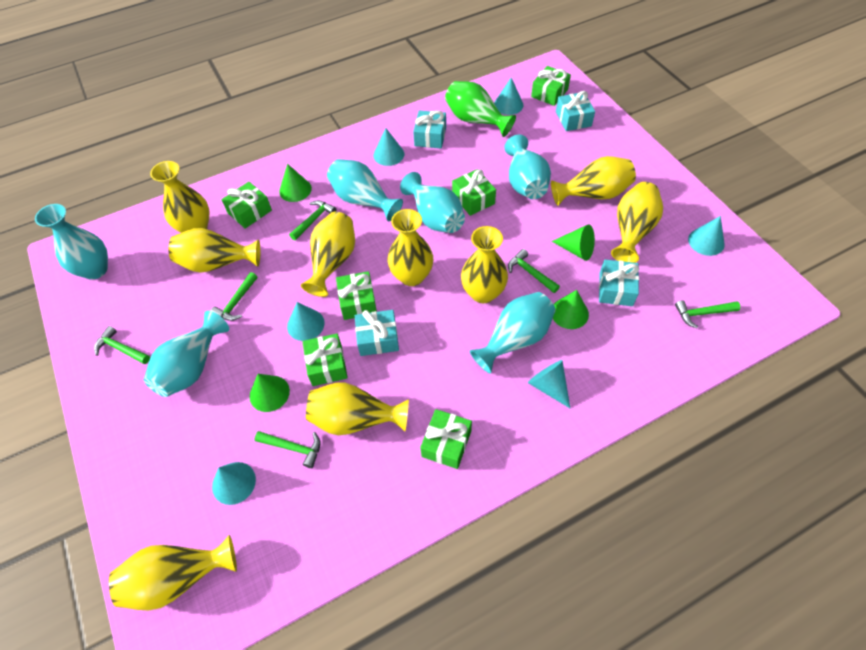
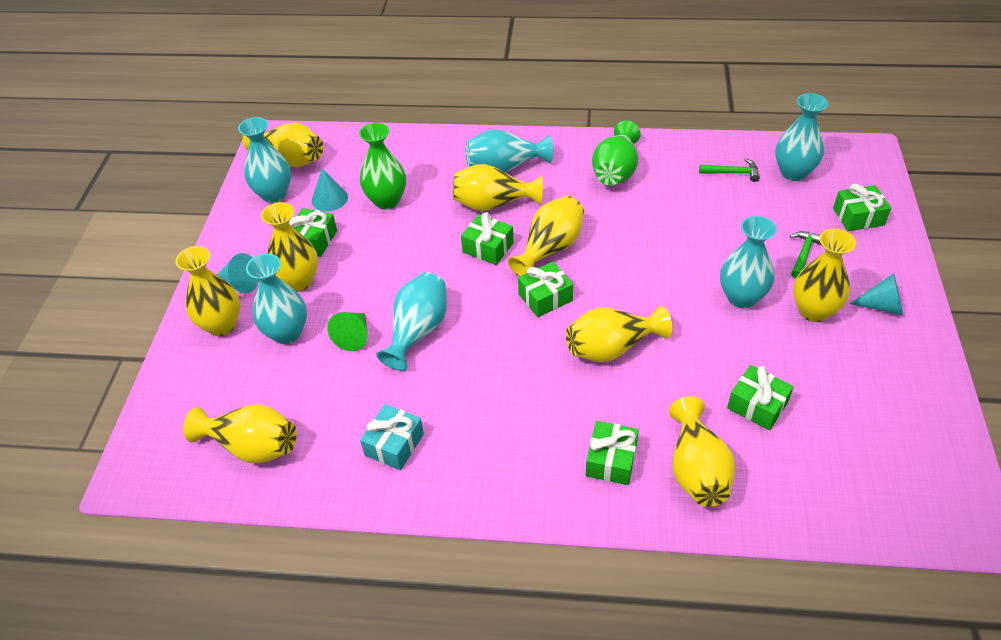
green cone: [250,374,290,412] [279,164,312,202] [552,224,595,261] [553,290,589,329] = 4 -> [327,312,368,351] = 1
green hammer: [94,326,150,364] [211,272,258,321] [255,431,320,468] [289,200,336,240] [508,249,560,293] [675,300,740,328] = 6 -> [699,158,760,182] [790,231,822,279] = 2
green vase: [445,81,516,137] = 1 -> [359,123,406,209] [592,120,641,186] = 2
turquoise cone: [212,462,256,505] [287,302,325,341] [373,128,404,166] [494,78,523,115] [528,360,570,408] [688,216,725,256] = 6 -> [217,253,259,293] [312,168,348,211] [850,274,903,315] = 3
turquoise gift: [355,310,399,356] [413,111,446,148] [556,91,595,131] [599,259,639,306] = 4 -> [360,404,424,470] = 1

